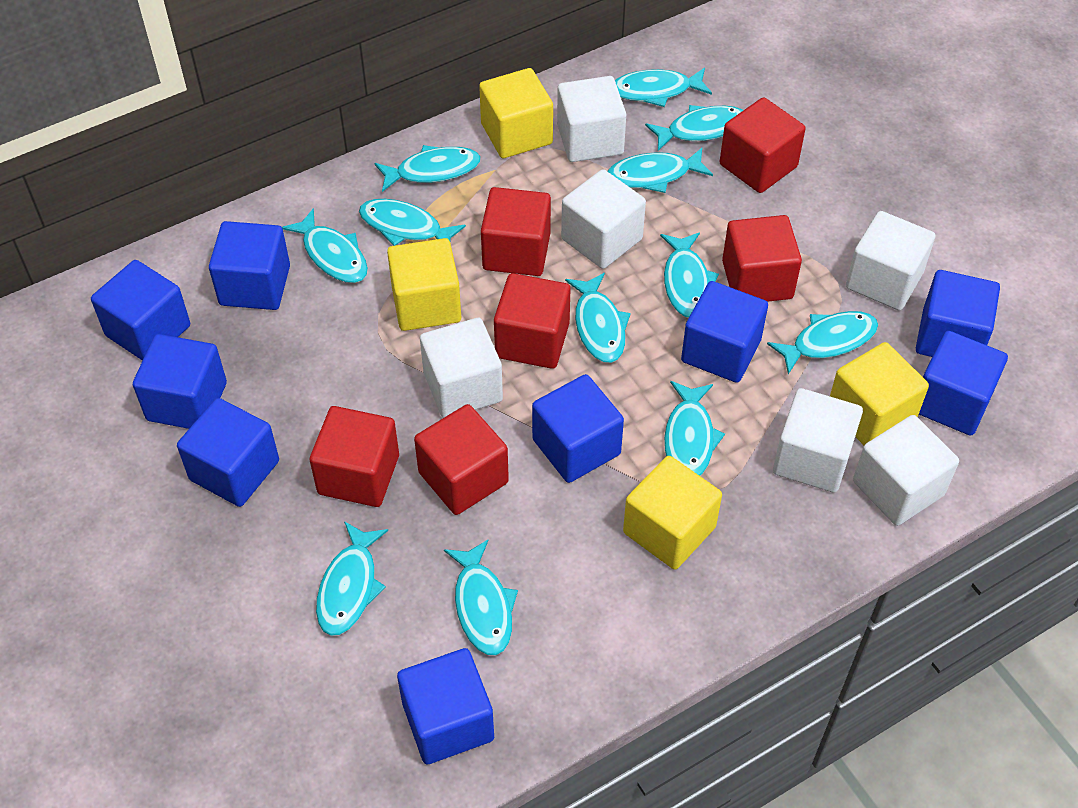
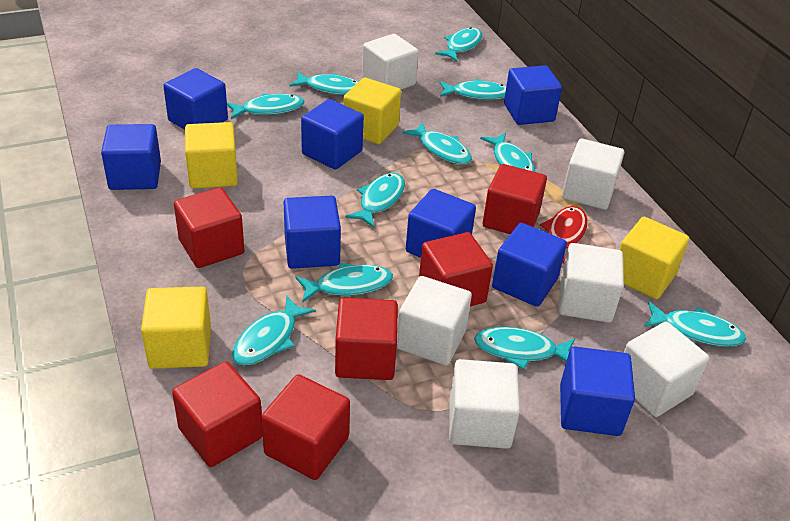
blue cube: [91,260,190,361] [133,334,227,429] [177,398,279,507] [209,221,290,310] [397,648,494,764] [532,374,624,483] [681,281,768,383] [916,270,1000,357] [919,331,1008,435] = 9 -> [101,124,161,190] [163,68,228,130] [284,196,341,269] [301,99,364,170] [406,189,476,258] [492,223,567,307] [504,65,562,125] [560,347,635,436] = 8
red fish: none = 0 -> [540,206,588,263] = 1
turquoise fish: [282,208,368,283] [316,521,388,636] [359,199,466,246] [374,145,481,192] [444,540,518,655] [565,273,631,363] [607,148,713,193] [615,68,712,107] [645,105,743,151] [660,232,719,318] [664,381,725,476] [767,311,878,374] = 12 -> [227,93,304,119] [232,295,316,366] [289,71,358,95] [296,263,393,303] [345,173,405,228] [402,122,472,165] [435,27,482,62] [439,79,506,100] [474,327,575,369] [480,132,535,172] [644,301,746,347] = 11

